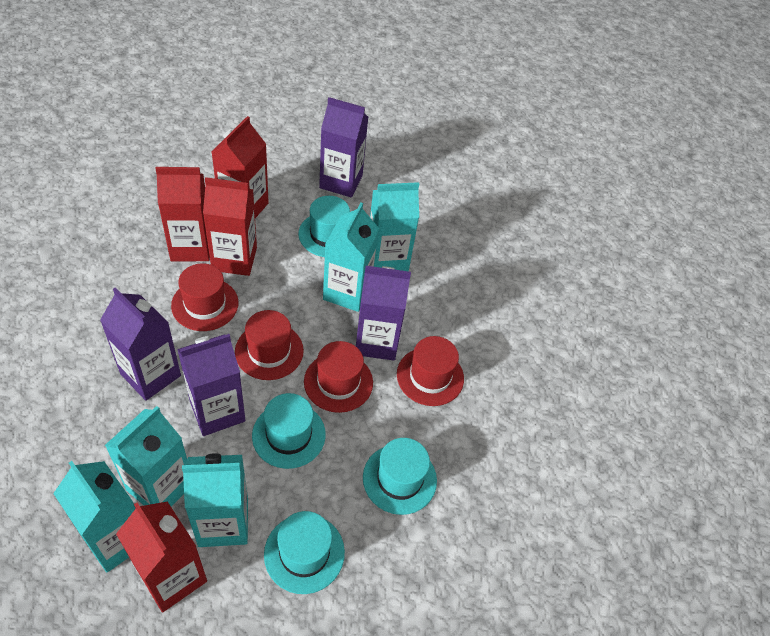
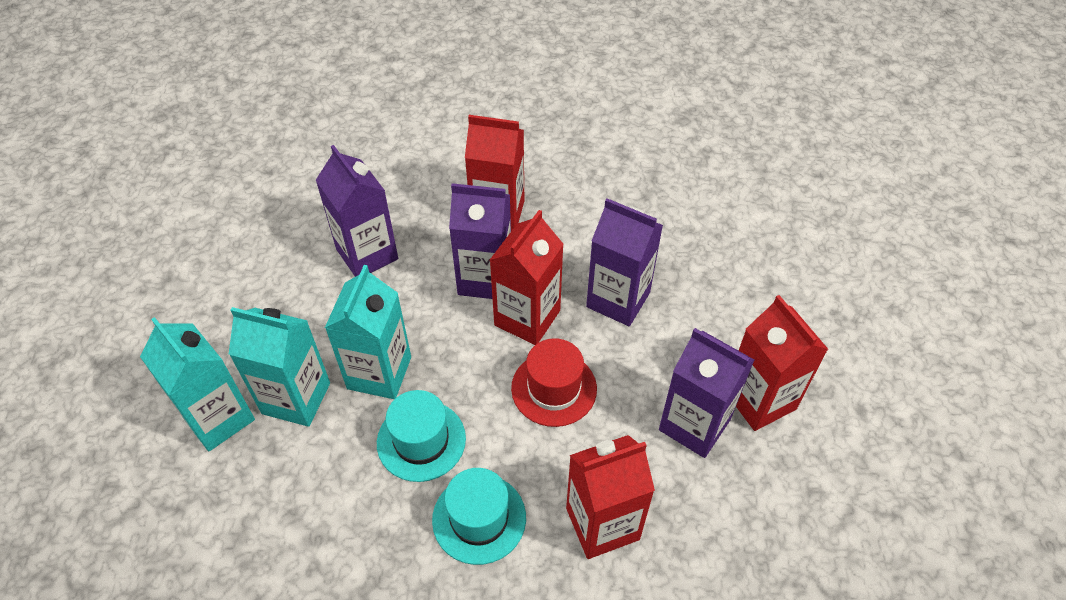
red hat: [171,263,238,331] [235,310,304,380] [304,341,373,413] [397,336,464,406] = 4 -> [511,338,597,427] = 1
turquoise carton: [53,461,136,572] [105,406,187,507] [182,453,248,547] [323,203,379,312] [370,182,419,271] = 5 -> [140,317,255,451] [229,307,330,427] [325,265,411,399] = 3
turquoise hat: [252,393,326,469] [264,511,345,594] [298,196,350,257] [363,438,437,515] = 4 -> [377,390,466,482] [432,468,526,565] = 2

